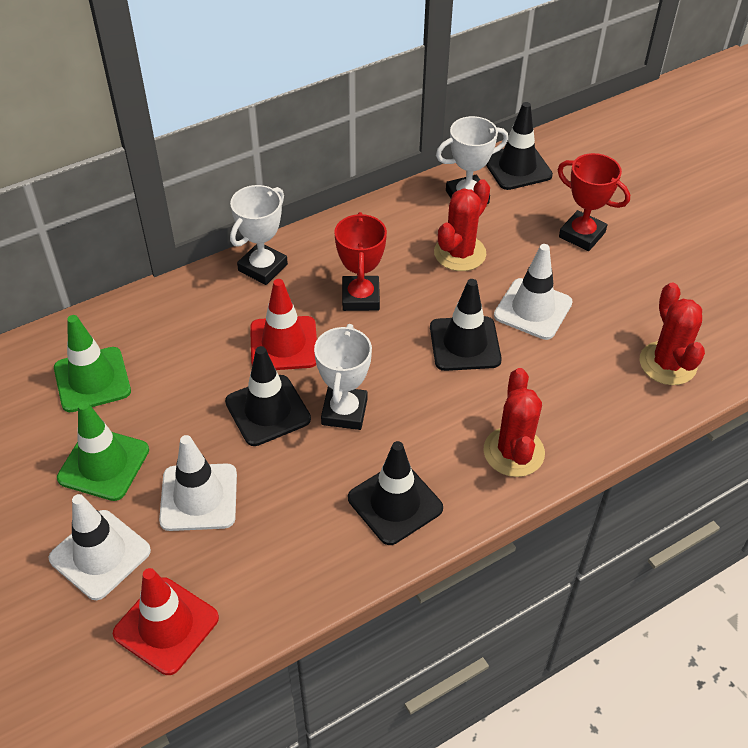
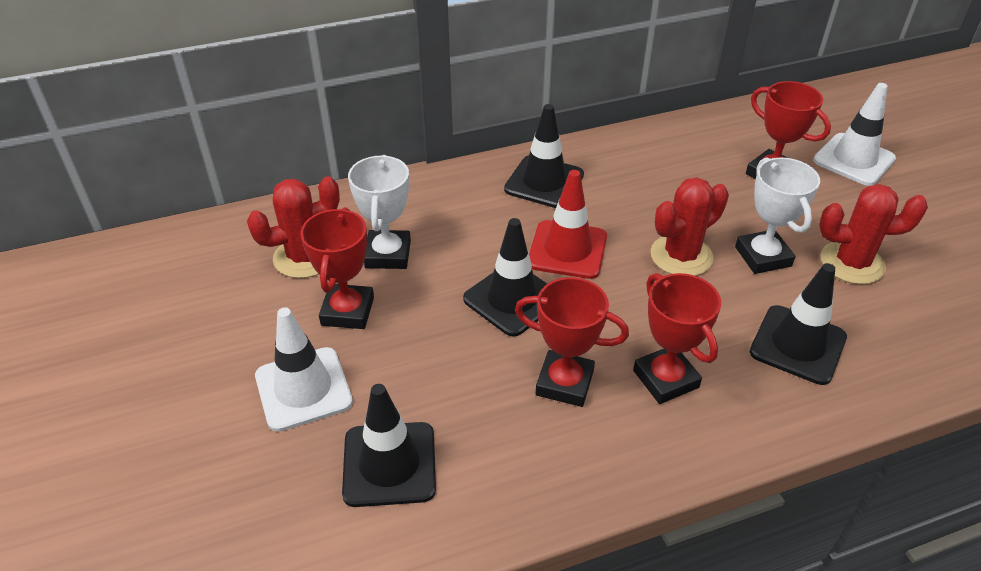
green traffic cone: [54,315,131,412] [57,401,149,501] = 2 -> none = 0
red traffic cone: [113,568,219,675] [250,279,317,370] = 2 -> [529,170,607,279] = 1
red trophy: [334,212,387,311] [557,153,630,251] = 2 -> [300,207,374,329] [515,277,629,407] [633,273,721,404] [746,81,831,179] = 4
white traffic cone: [49,494,151,600] [159,435,237,531] [494,244,573,340] = 3 -> [255,307,353,432] [813,83,896,186] = 2
white trophy: [230,185,288,285] [314,324,372,430] [436,116,508,204] = 3 -> [348,155,411,269] [735,157,820,274] = 2

